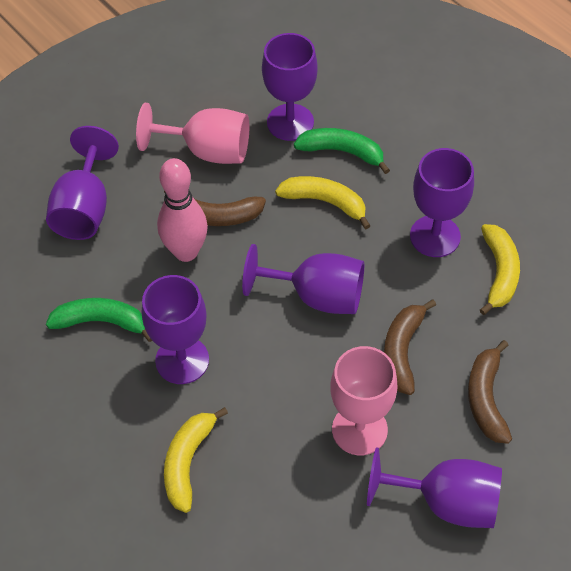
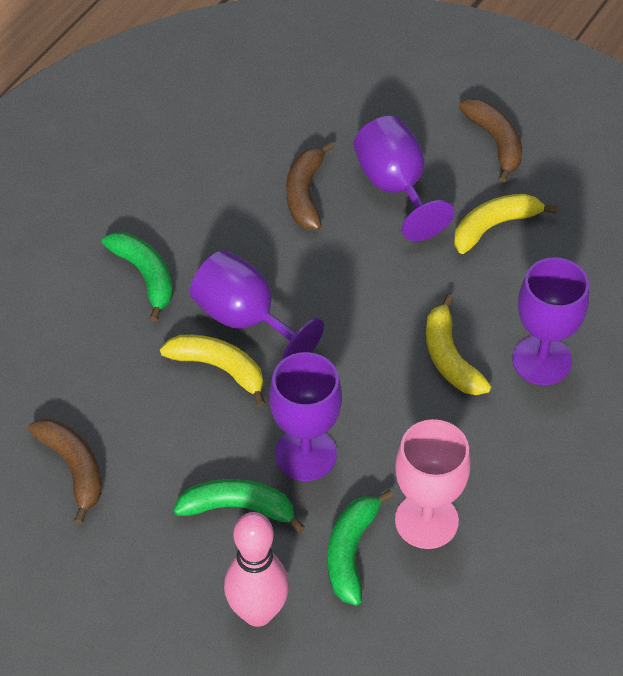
green banana: [46,298,152,342] [294,128,390,174] = 2 -> [102,232,173,322] [174,479,305,533] [327,490,393,606] = 3
pink goblet: [136,103,249,164] [330,346,398,455] = 2 -> [395,419,471,549] = 1
purple goblet: [46,126,119,240] [142,275,209,384] [242,244,364,314] [262,33,318,141] [367,448,502,528] [410,148,474,257] = 6 -> [190,250,324,360] [269,352,342,481] [353,116,455,241] [512,257,589,385] = 4

